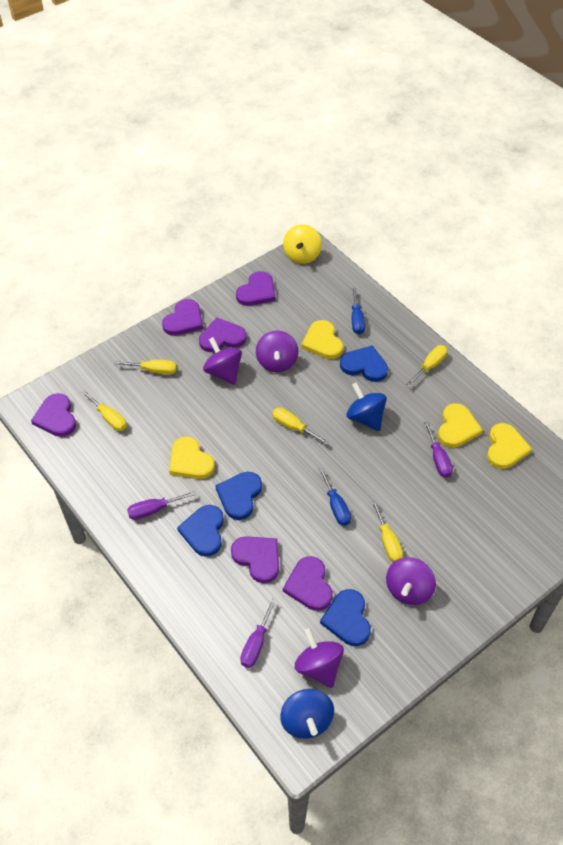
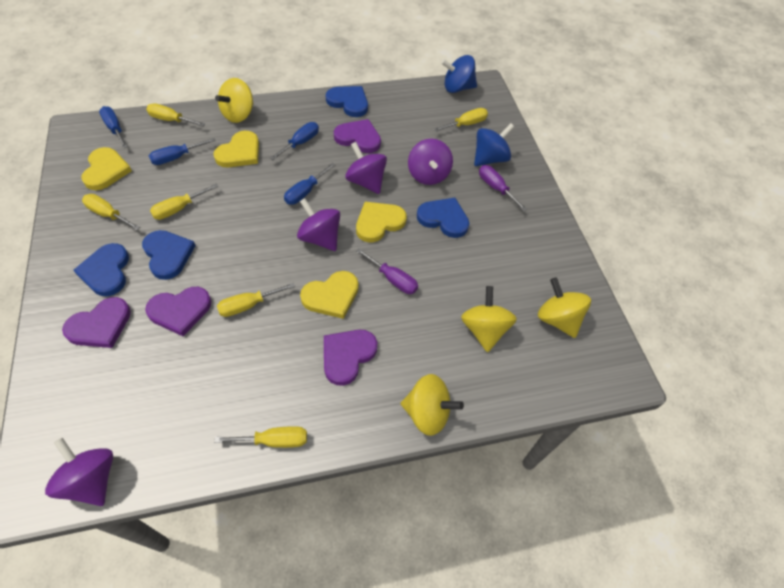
blue screwdriver: [319,467,351,526] [352,288,365,335] = 2 -> [99,106,128,149] [149,138,216,165] [270,122,319,160] [284,163,335,205] = 4
purple heart: [31,393,76,437] [162,299,203,336] [199,318,247,352] [231,536,279,583] [236,271,275,306] [283,556,333,611] = 6 -> [62,297,131,348] [145,287,211,336] [324,330,377,386] [334,119,381,153] = 4
purple screwdriver: [127,491,196,520] [240,599,276,668] [424,421,453,478] = 3 -> [356,249,418,294] [479,165,527,211] = 2
yellow screwdriver: [81,390,127,431] [114,360,177,375] [272,408,329,445] [372,501,403,562] [407,345,448,386] = 5 -> [82,194,140,230] [146,103,205,126] [150,184,219,220] [214,426,307,448] [217,283,295,317] [433,108,488,132] = 6
yellow spinning top: [283,224,322,264] = 1 -> [215,78,253,123] [401,374,464,436] [461,286,517,352] [538,277,591,338] = 4

